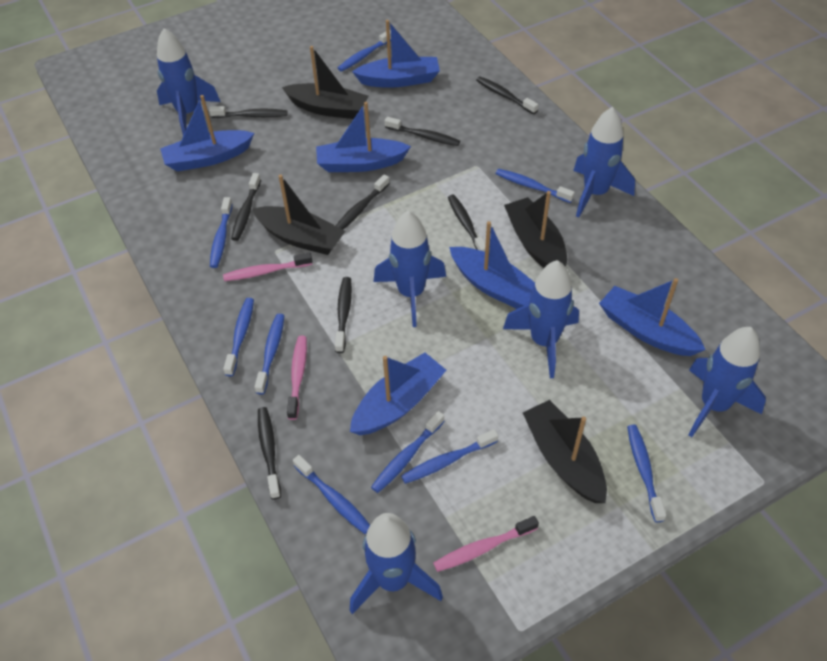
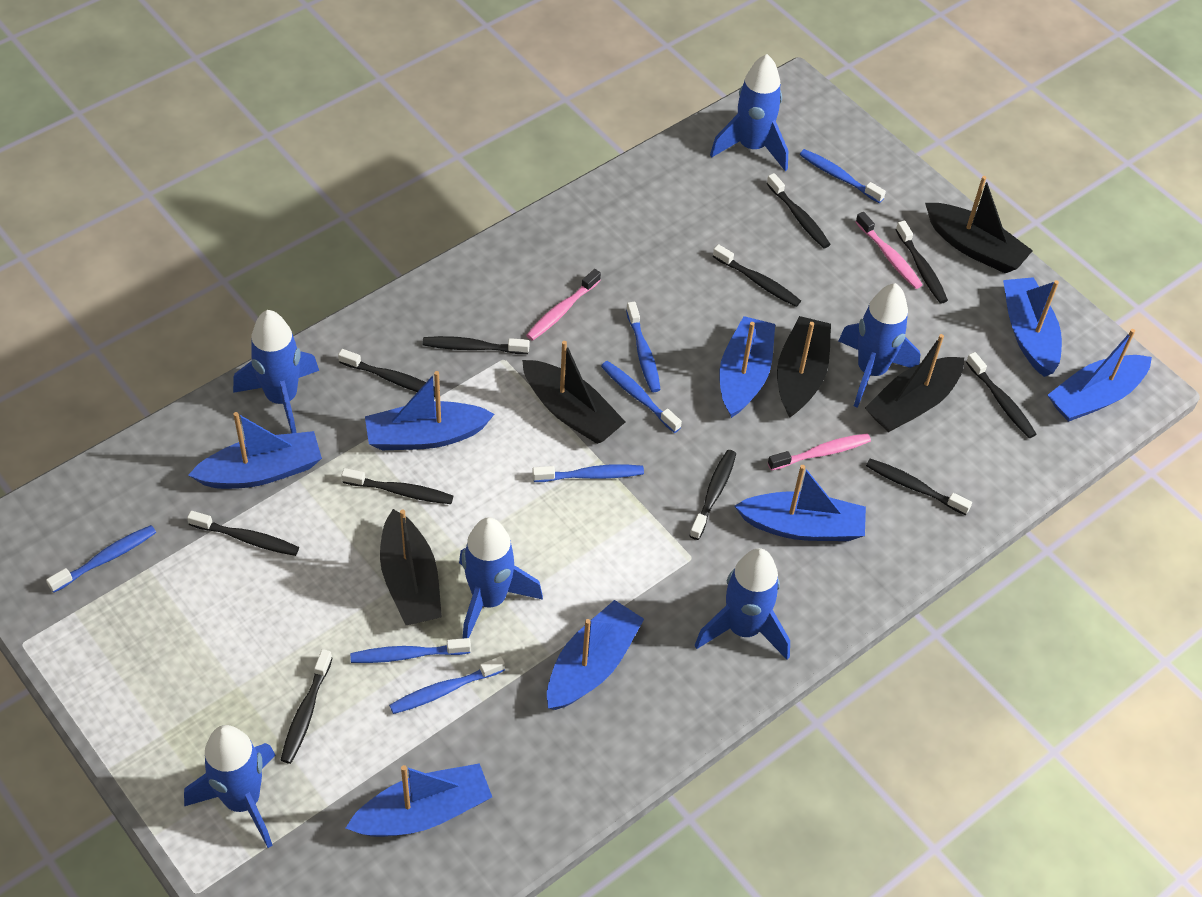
black boat: [252,175,345,255] [282,46,369,119] [504,191,567,268] [523,400,607,503] = 4 -> [380,509,442,625] [522,341,625,444] [777,316,831,418] [865,334,964,432] [925,176,1033,273] = 5
black toothbrush: [209,106,288,118] [231,173,261,241] [258,407,281,499] [335,277,352,353] [336,175,390,230] [385,117,460,146] [448,195,486,252] [476,77,538,114] = 8 -> [187,511,299,556] [281,649,332,764] [338,349,435,397] [341,468,453,504] [422,336,530,354] [690,450,736,540] [713,244,801,307] [766,173,831,248] [866,459,972,515] [896,221,948,304] [966,352,1036,438] = 11
blue boat: [160,95,254,172] [316,102,411,172] [350,353,446,435] [352,20,440,88] [449,221,535,309] [599,278,705,356] = 6 -> [188,412,322,489] [346,763,492,837] [365,371,495,450] [547,600,644,710] [720,316,775,418] [735,465,866,541] [1003,277,1062,377] [1048,329,1152,422] = 8
blue toothbrush: [210,197,233,268] [223,298,254,376] [254,314,284,395] [293,455,370,534] [338,30,391,72] [371,411,445,493] [401,429,498,484] [496,169,575,203] [627,425,666,522] = 9 -> [46,525,156,593] [350,638,471,663] [389,656,505,714] [532,464,644,482] [601,361,682,433] [626,302,661,392] [800,149,886,203] = 7

